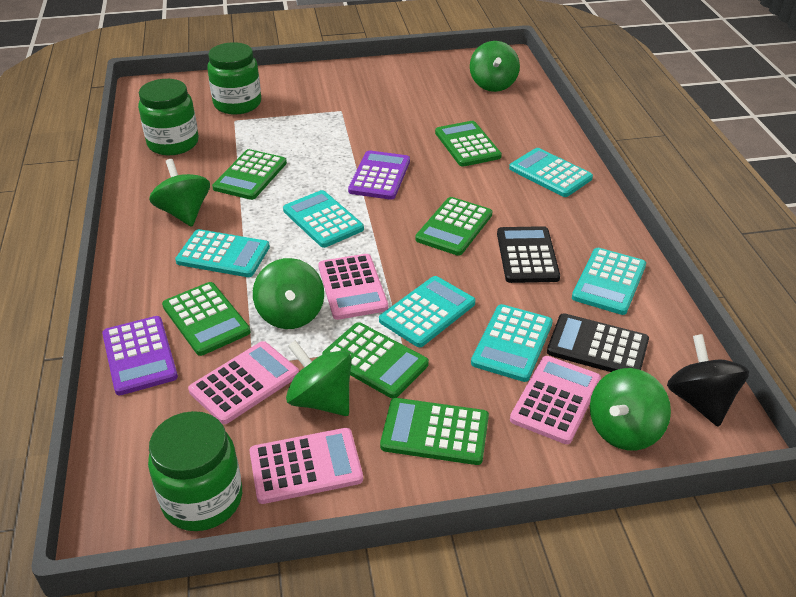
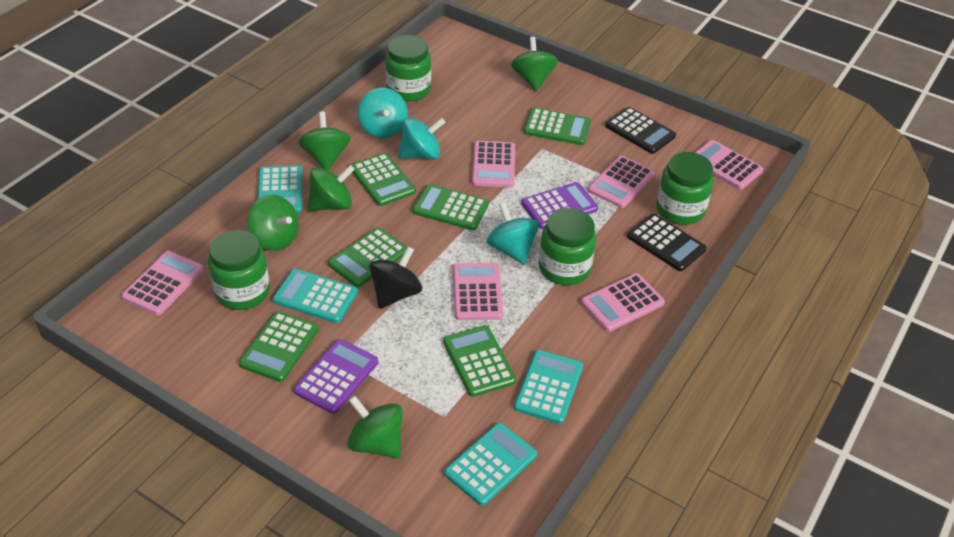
green jar: [138,79,199,155] [148,411,242,531] [207,42,261,115] = 3 -> [208,230,270,310] [385,35,431,102] [539,208,596,285] [656,152,714,225] = 4
pink calculator: [188,341,299,424] [250,428,363,504] [318,254,388,320] [510,356,601,444] = 4 -> [122,251,204,315] [453,263,503,320] [472,141,515,188] [581,273,665,332] [588,156,655,208] [694,140,763,190] = 6
turquoise calculator: [175,229,270,277] [283,190,364,248] [379,276,475,347] [471,304,553,382] [509,148,593,197] [572,248,646,315] = 6 -> [257,165,302,213] [273,269,358,323] [444,423,537,506] [514,350,583,424] = 4
turquoise spinning top: none = 0 -> [358,88,408,138] [398,117,446,160] [487,202,539,265] = 3

